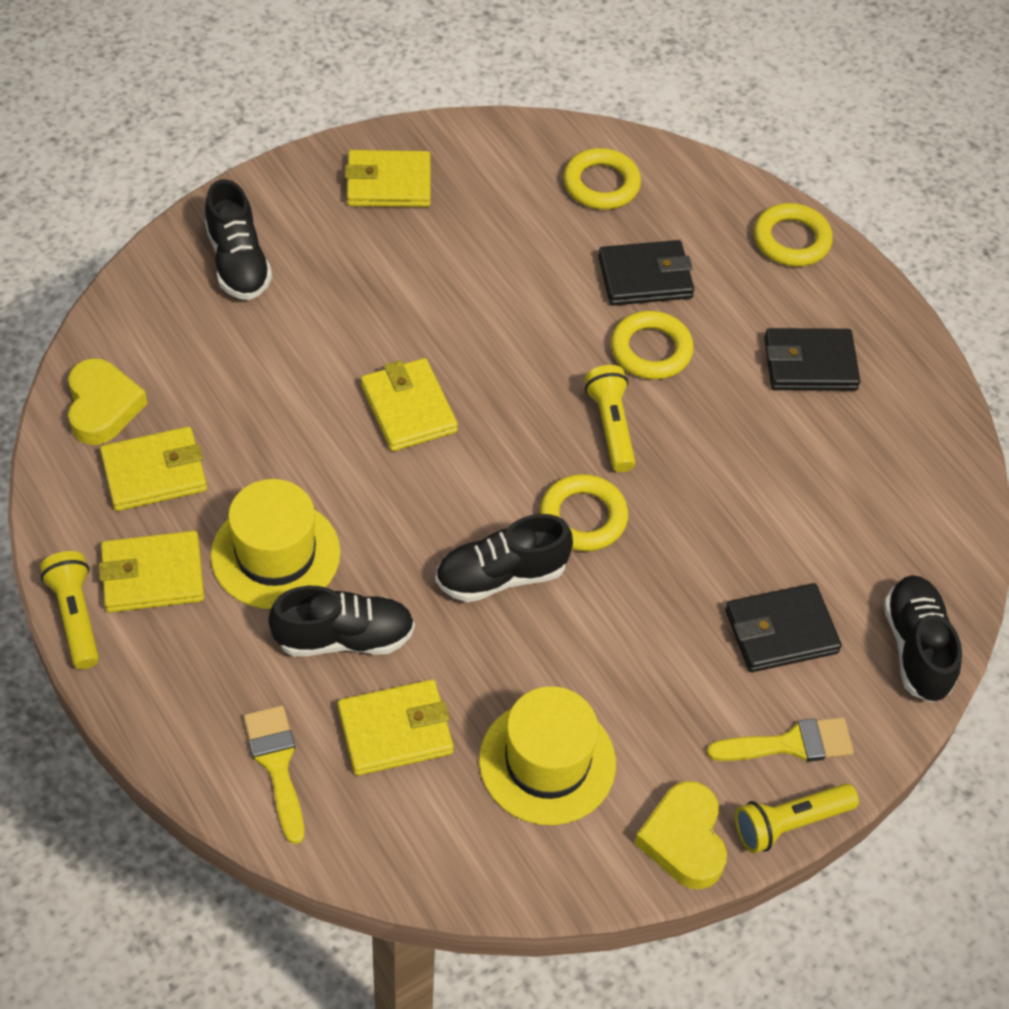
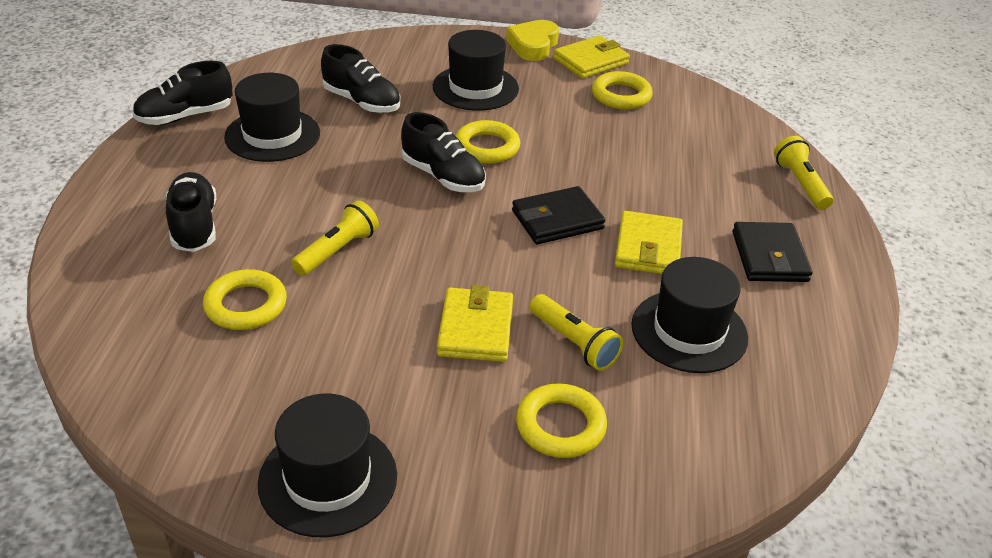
black hat: none = 0 -> [224,73,320,162] [258,393,397,537] [433,30,519,111] [631,257,748,373] = 4
black wallet: [598,240,694,306] [726,583,842,672] [764,328,861,391] = 3 -> [512,186,605,244] [732,222,813,282] = 2
yellow brush: [244,705,304,844] [707,717,854,762] = 2 -> none = 0
yellow hat: [211,479,340,609] [479,686,616,825] = 2 -> none = 0
yellow heart: [68,358,148,445] [634,781,727,889] = 2 -> [506,20,559,61] = 1
yellow wallet: [99,531,204,613] [100,427,207,511] [338,679,453,776] [345,150,431,207] [361,358,458,451] = 5 -> [437,285,513,362] [553,35,630,79] [615,211,683,274] = 3

